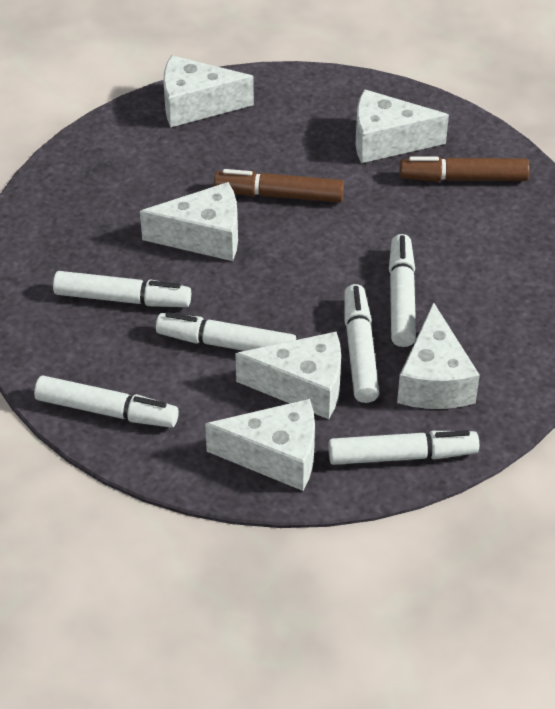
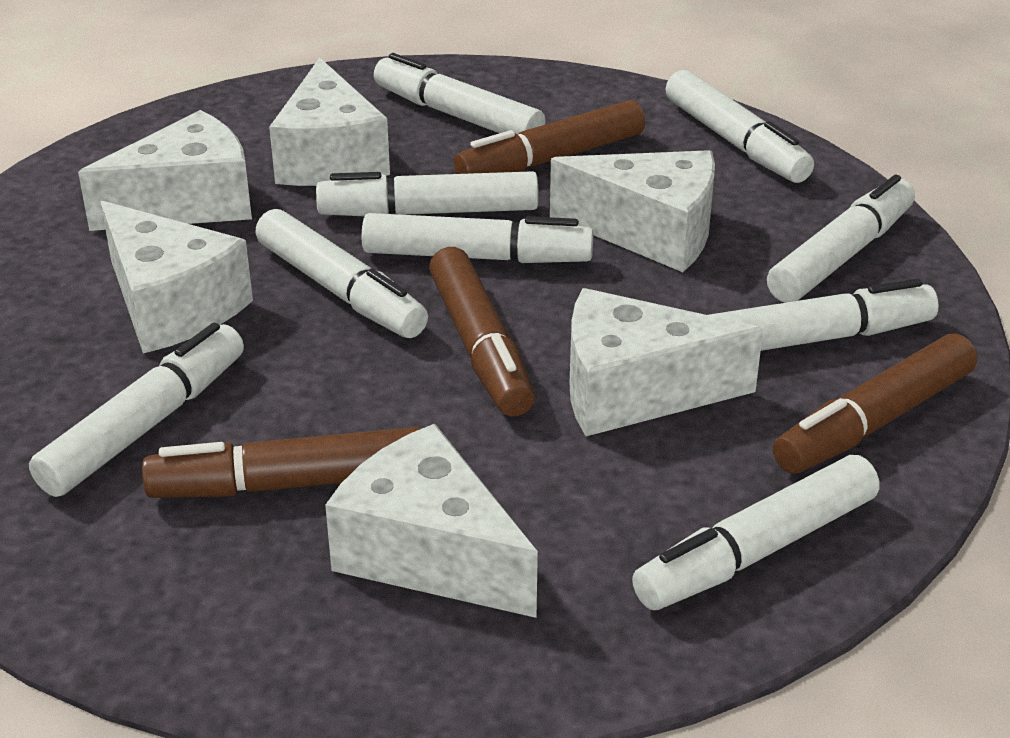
brown marker: [214,169,344,203] [400,156,529,182] = 2 -> [142,427,421,498] [429,247,535,416] [453,100,645,174] [773,333,977,473] = 4
white marker: [34,376,179,428] [53,271,191,307] [156,312,296,351] [328,430,479,465] [344,284,379,403] [389,234,416,347] = 6 -> [29,323,244,497] [255,209,428,338] [316,171,539,216] [362,213,594,263] [374,53,545,135] [632,455,880,610] [665,70,814,183] [709,278,939,351] [767,174,915,303] = 9

